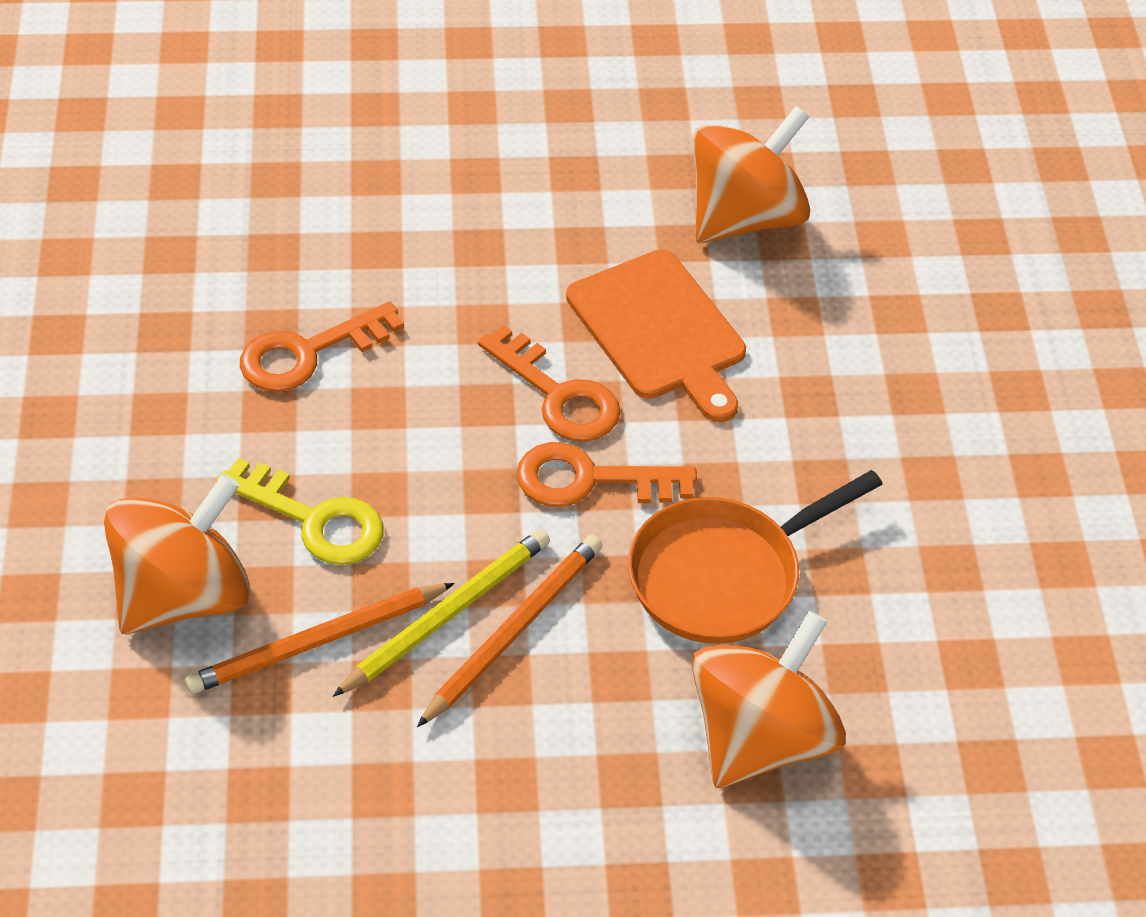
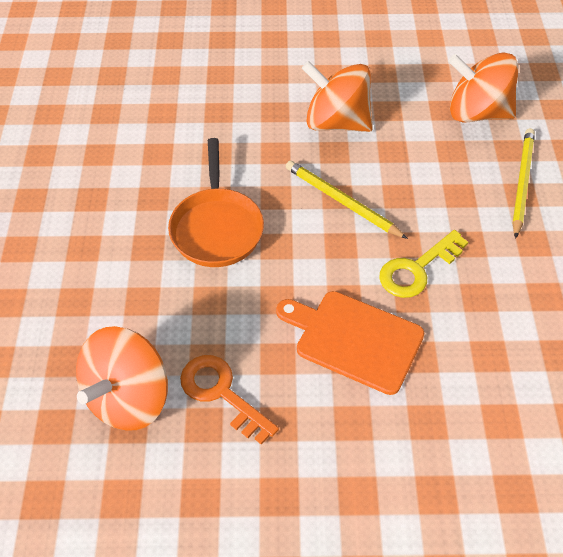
orange key: [240,301,404,392] [478,325,620,442] [516,442,697,507] = 3 -> [180,355,279,445] = 1
orange pencil: [185,583,455,694] [417,535,602,727] = 2 -> none = 0
yellow pencil: [333,529,550,697] = 1 -> [286,161,408,239] [512,128,535,239] = 2

